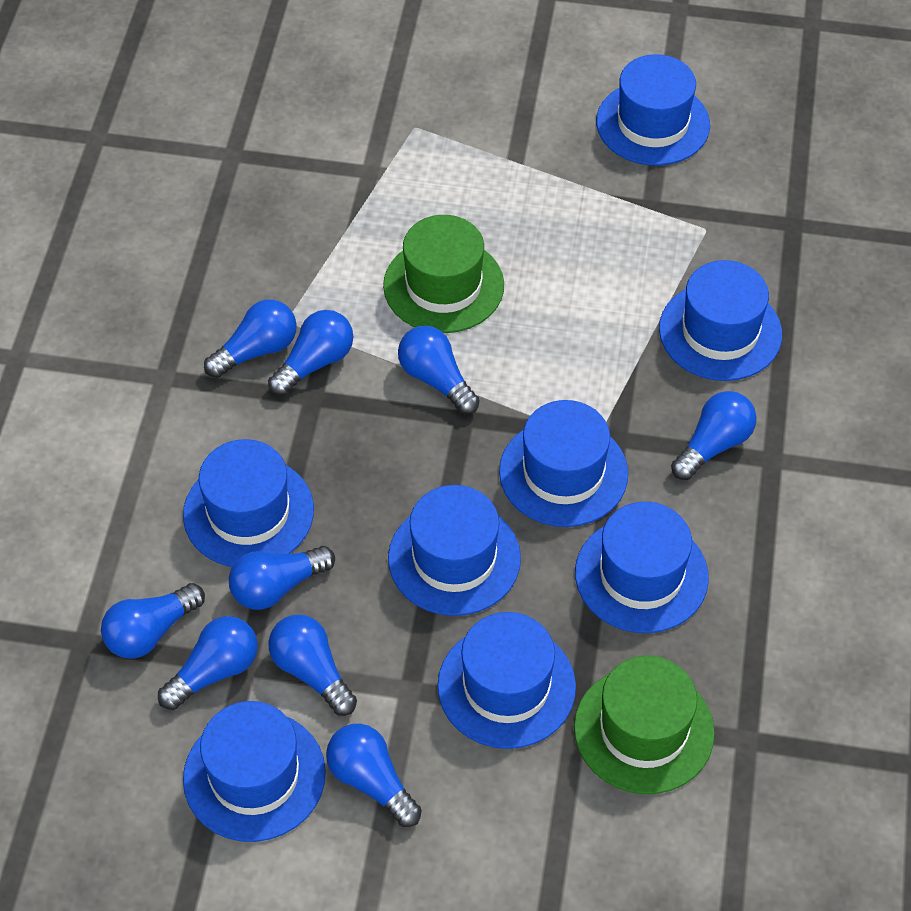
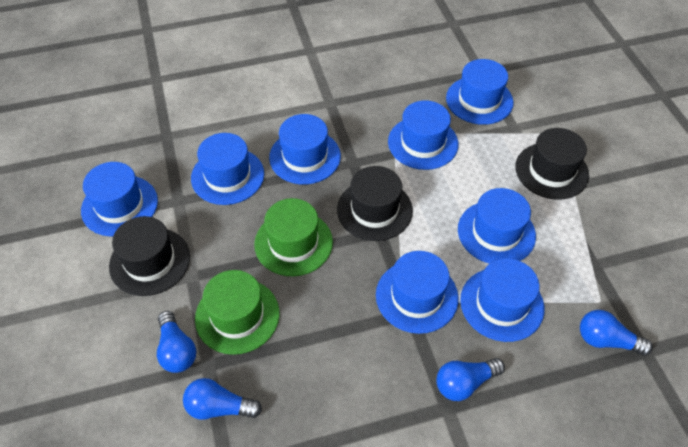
black hat: none = 0 -> [109,216,190,296] [337,166,413,241] [515,128,589,200] = 3
blue light bulb: [101,583,205,659] [158,616,258,710] [204,299,297,378] [229,546,335,610] [268,310,353,396] [268,615,357,716] [326,724,422,827] [398,326,480,415] [671,391,757,480] = 9 -> [157,311,196,373] [183,378,262,420] [436,358,505,401] [580,310,653,356] = 4

